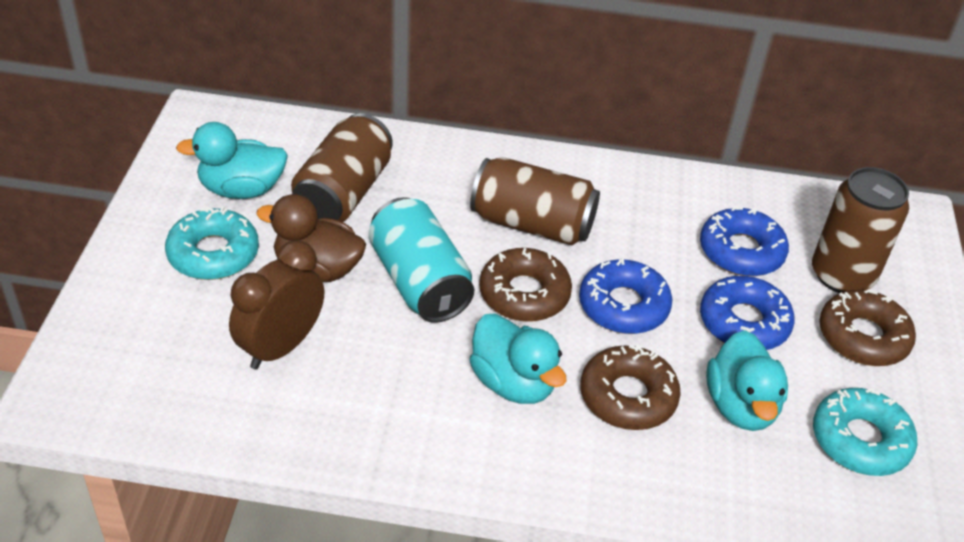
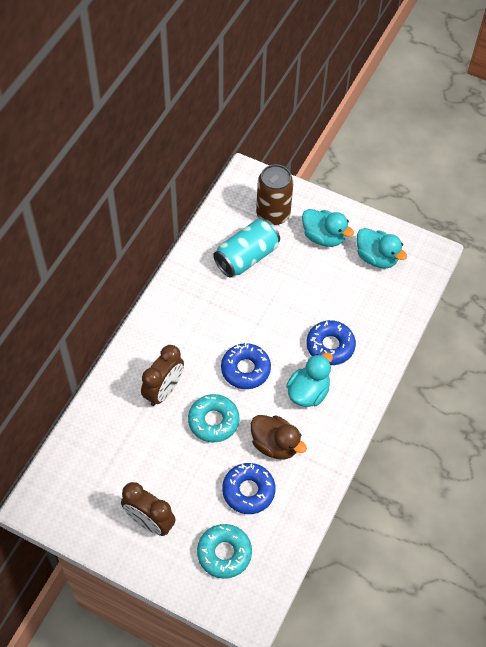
brown can: [291,113,393,222] [470,157,600,245] [812,167,909,293] = 3 -> [256,164,294,225] = 1
brown clock: [229,240,325,369] = 1 -> [121,482,176,536] [141,345,184,406] = 2
brown donut: [479,248,572,322] [580,345,681,430] [819,289,916,366] = 3 -> none = 0

